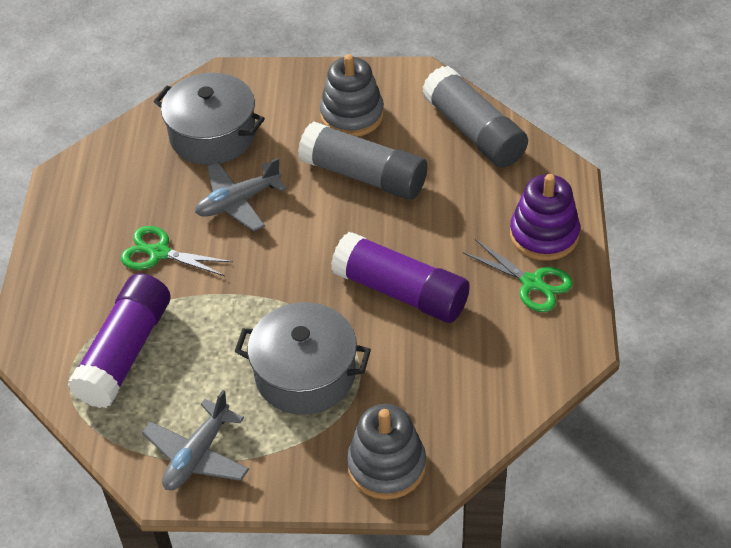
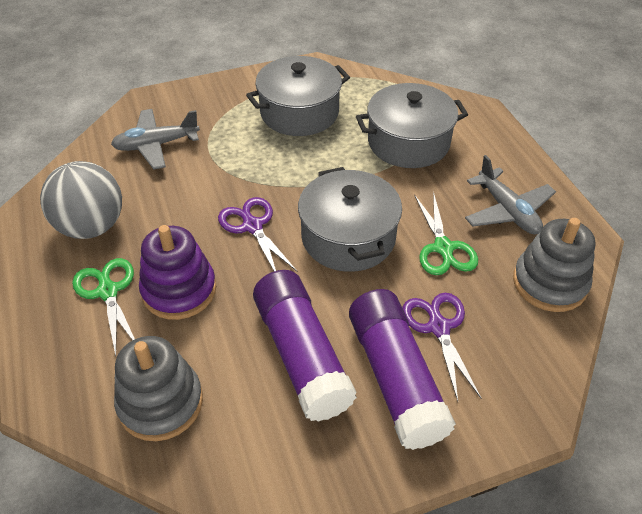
grey ball: none = 0 -> [40,161,122,239] = 1
grey glue stick: [298,121,427,200] [422,66,528,168] = 2 -> none = 0
grey pot: [154,73,265,165] [234,302,371,415] = 2 -> [246,56,350,136] [298,167,402,272] [356,83,468,168] = 3
purple scissors: none = 0 -> [218,197,297,271] [402,293,481,401] = 2

